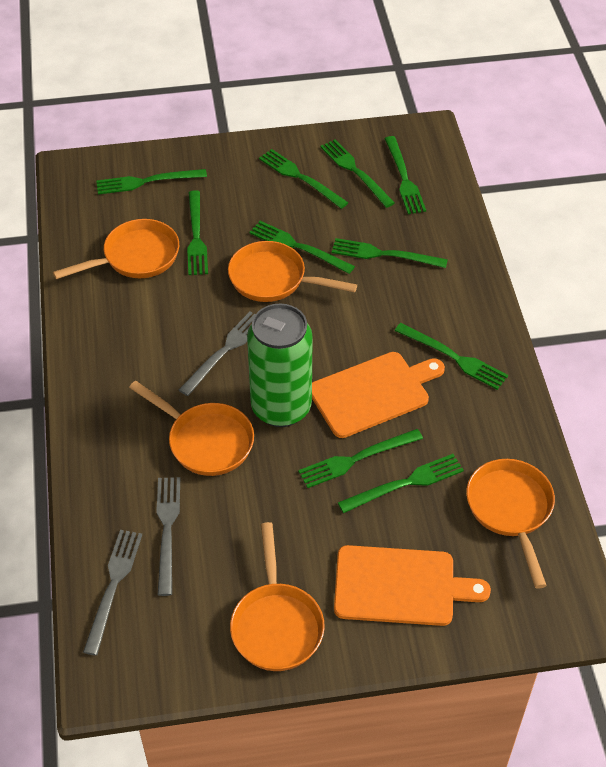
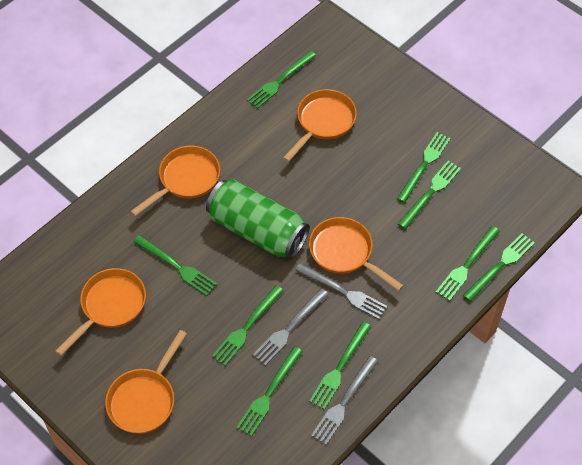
green fork: [96,169,207,195] [187,190,208,275] [249,221,355,274] [259,149,348,209] [298,429,423,488] [320,139,395,208] [331,238,448,268] [338,454,464,513] [384,136,426,214] [395,323,508,390] = 10 -> [134,235,217,296] [212,285,284,366] [236,347,303,437] [247,51,316,109] [309,322,372,410] [397,132,451,203] [398,161,461,229] [436,226,500,301] [463,233,535,302] = 9
orange cutting board: [312,352,445,438] [334,545,491,626] = 2 -> none = 0

